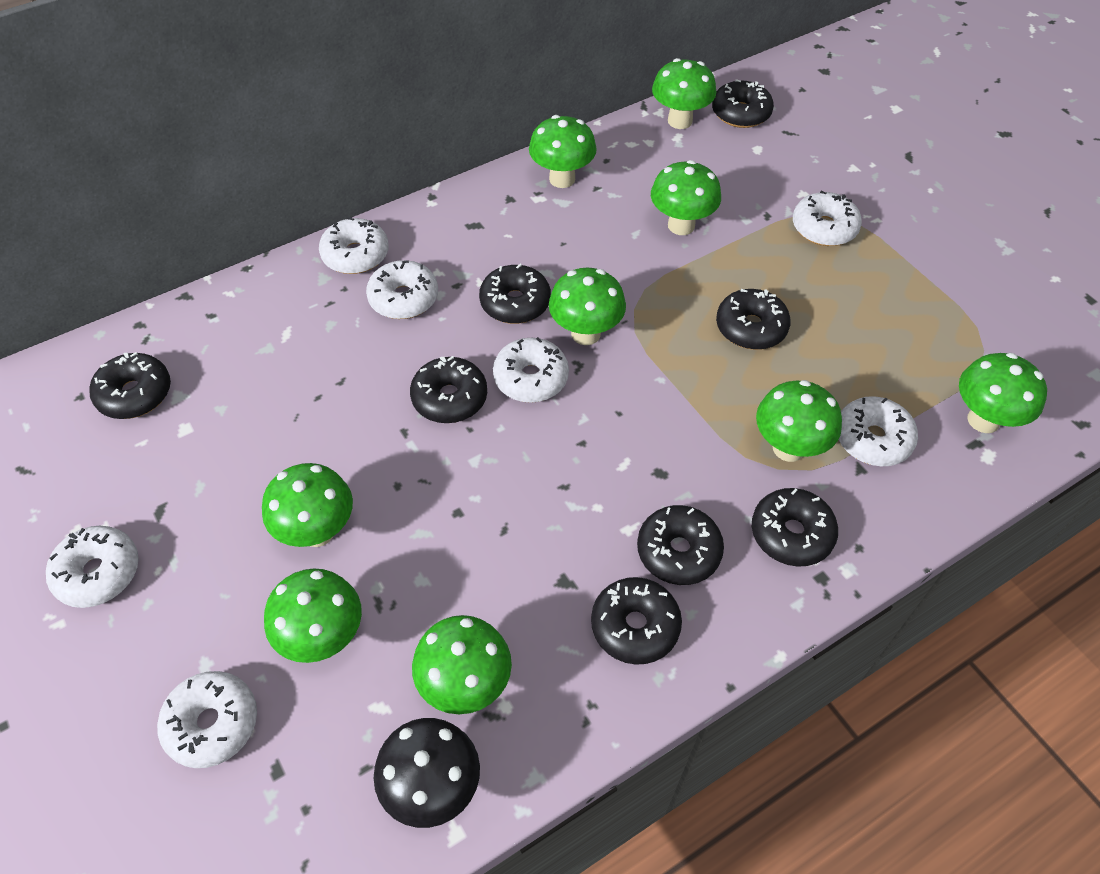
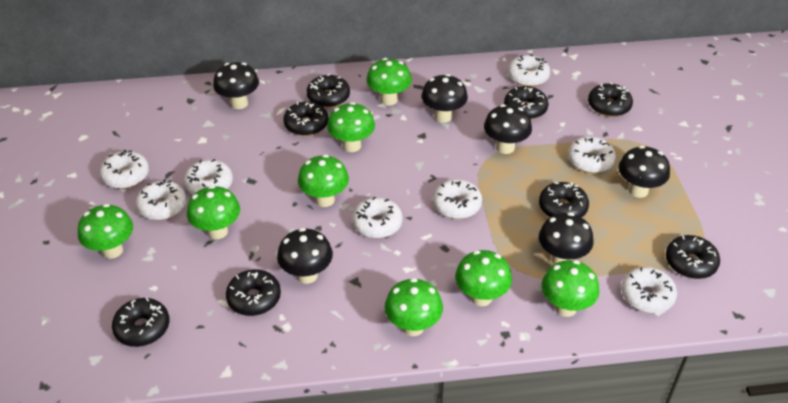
black mushroom: [374,718,480,828] = 1 -> [213,62,259,109] [277,228,333,284] [421,74,468,123] [484,104,532,154] [539,212,594,264] [618,146,670,198] = 6
green mushroom: [262,463,353,547] [264,568,362,663] [412,615,512,714] [529,115,597,188] [549,268,626,345] [651,160,721,235] [652,58,716,129] [756,380,842,462] [959,353,1047,433] = 9 -> [78,204,133,259] [187,185,240,239] [298,155,349,207] [327,102,375,152] [366,58,412,106] [385,278,443,336] [455,250,512,306] [542,260,599,317] = 8
white donut: [46,526,139,608] [157,671,257,768] [319,217,389,274] [366,260,438,319] [493,337,569,403] [793,191,862,246] [838,396,918,466] = 7 -> [100,150,149,189] [136,180,186,220] [184,159,233,195] [352,197,403,238] [433,179,482,219] [508,54,550,87] [568,136,616,173] [621,267,677,313] = 8

